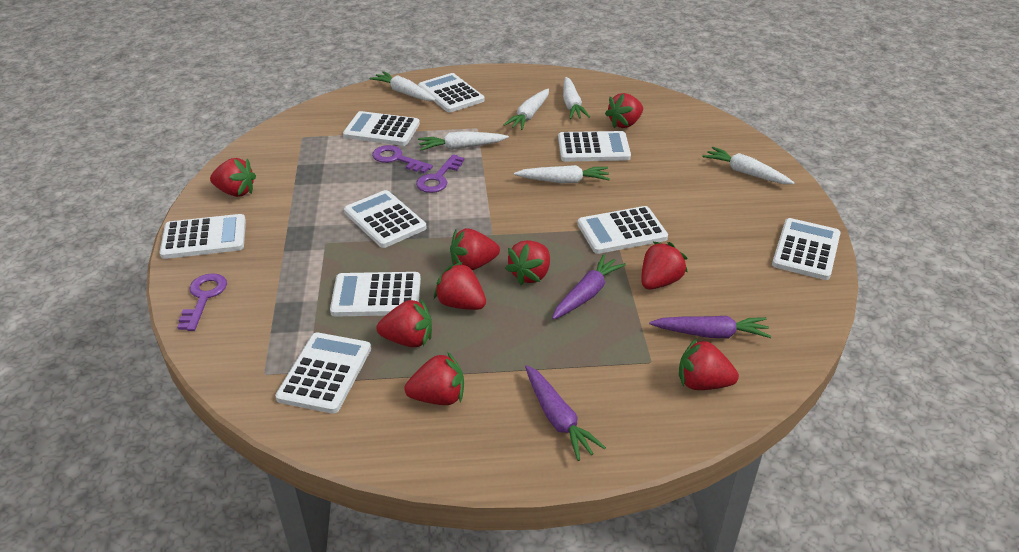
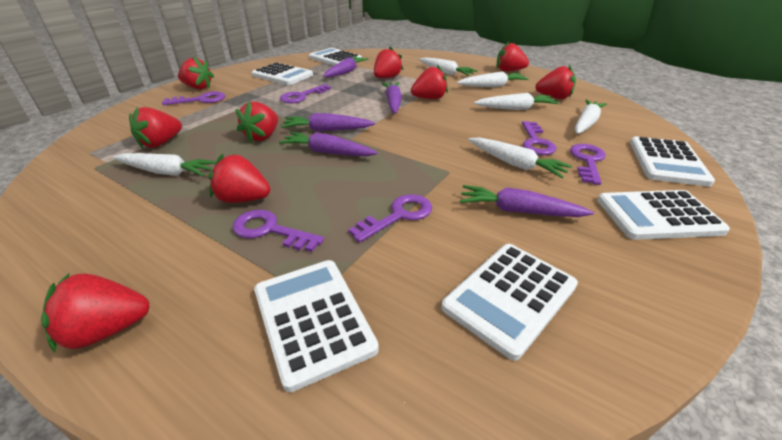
purple carrot: [525,365,606,461] [552,254,626,320] [649,316,771,338] = 3 -> [279,132,378,156] [281,113,375,131] [323,56,369,77] [382,82,402,114] [460,185,594,217] = 5
purple key: [177,273,227,331] [372,145,433,173] [416,154,464,193] = 3 -> [162,91,225,105] [232,210,324,252] [280,84,331,103] [348,194,432,243] [522,121,556,155] [570,144,606,185] = 6
white calculator: [160,214,246,259] [275,332,371,414] [330,272,421,317] [343,111,420,146] [344,190,427,248] [418,73,485,113] [558,131,631,162] [577,206,668,254] [772,218,840,280] = 9 -> [252,63,313,85] [254,260,379,392] [309,48,362,66] [441,244,578,361] [597,190,730,240] [630,136,715,187] = 6

